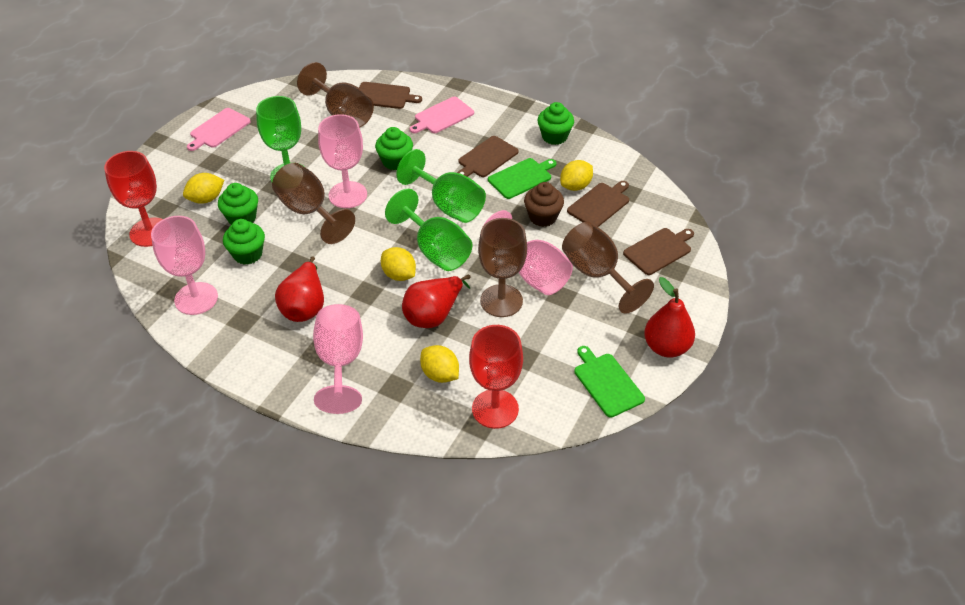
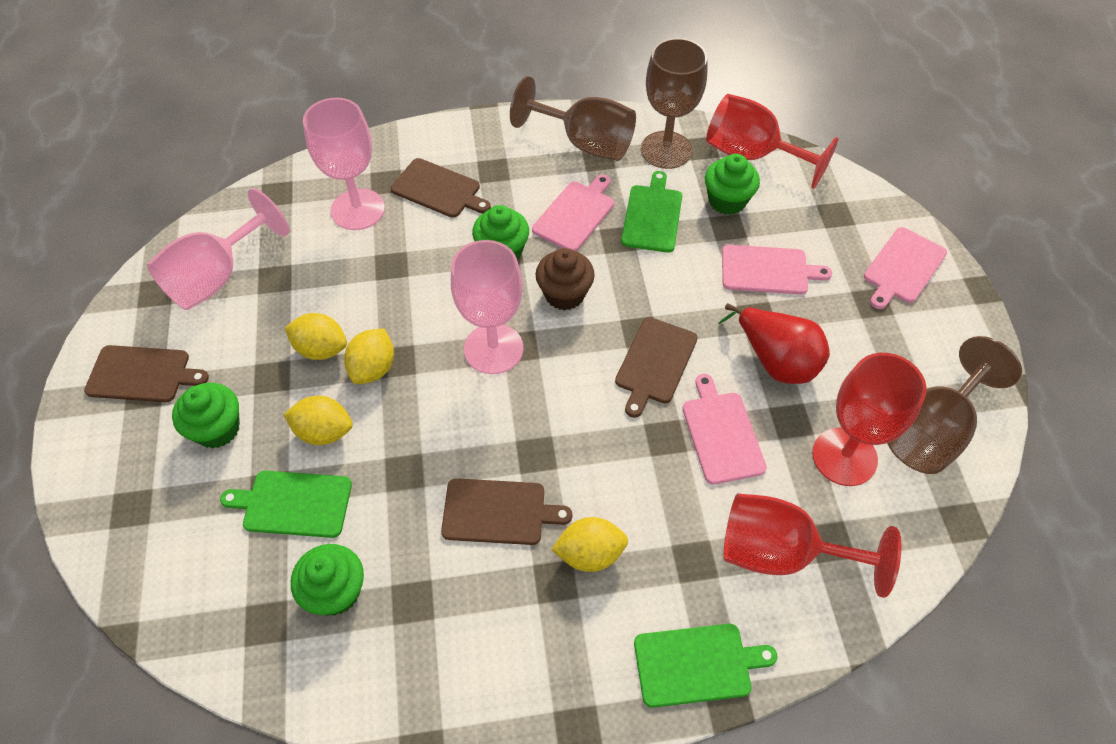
brown goblet: [272,163,355,244] [297,62,374,128] [478,218,527,317] [562,222,654,314] = 4 -> [510,76,636,161] [641,38,708,169] [887,336,1022,474] = 3
green cutting board: [488,158,556,199] [574,346,645,418] = 2 -> [220,471,352,538] [621,171,682,253] [634,624,778,708] = 3
green goblet: [256,96,306,182] [385,189,472,271] [396,149,486,223] = 3 -> none = 0
pink cutting board: [187,108,251,151] [410,97,474,133] = 2 -> [532,175,614,251] [682,374,767,484] [722,245,832,294] [864,227,947,309] = 4
pink goblet: [151,216,218,315] [313,304,363,414] [318,114,367,208] [483,210,573,295] = 4 -> [147,188,290,310] [303,98,385,230] [451,240,523,374] = 3
red goblet: [104,151,163,247] [469,325,523,429] = 2 -> [706,94,839,189] [723,493,902,598] [812,353,927,486] = 3
red pear: [275,256,324,322] [402,274,471,328] [644,277,695,357] = 3 -> [719,303,830,384] = 1

